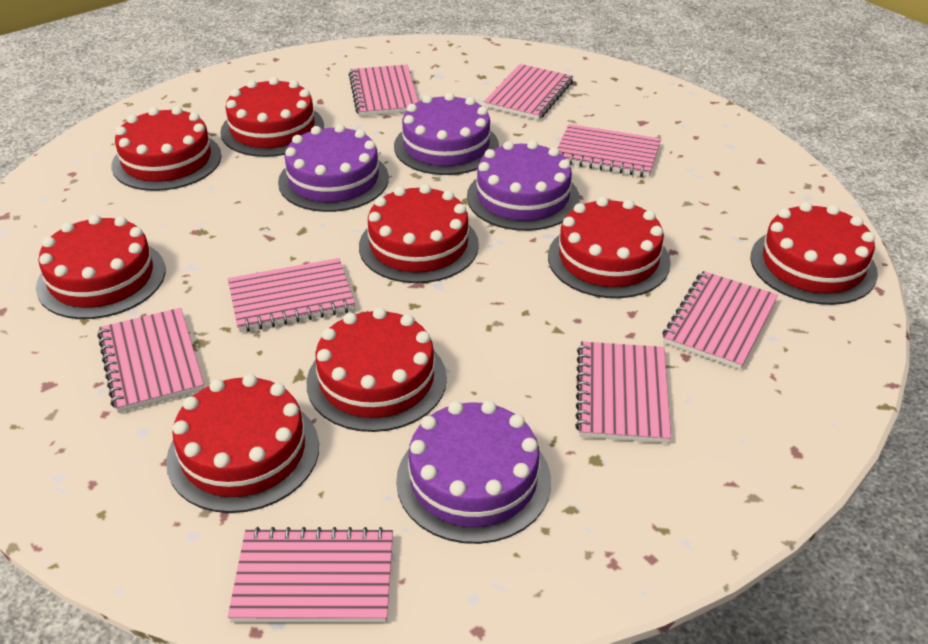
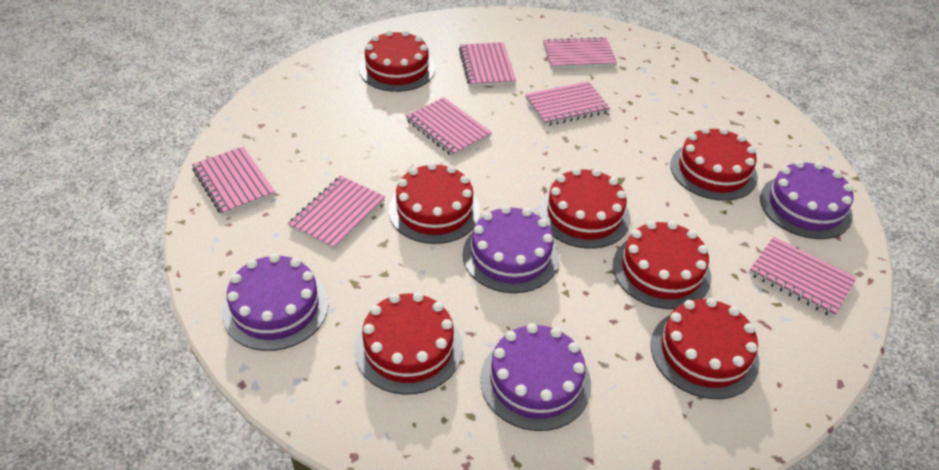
pink notebook: [97,308,204,413] [228,258,355,332] [228,527,393,623] [349,65,418,117] [484,64,573,120] [558,124,661,177] [575,341,671,443] [663,271,778,370] = 8 -> [192,147,275,216] [288,176,385,250] [406,97,492,157] [459,42,516,87] [525,81,610,126] [543,37,617,69] [749,237,857,317] = 7
red cake: [36,215,165,319] [112,106,222,191] [166,374,319,513] [220,77,324,157] [307,307,447,432] [359,184,479,283] [548,197,671,298] [750,202,878,305] = 8 -> [354,292,463,394] [359,30,435,92] [389,162,481,244] [539,168,630,249] [613,221,711,309] [651,298,759,399] [670,127,758,201] = 7

